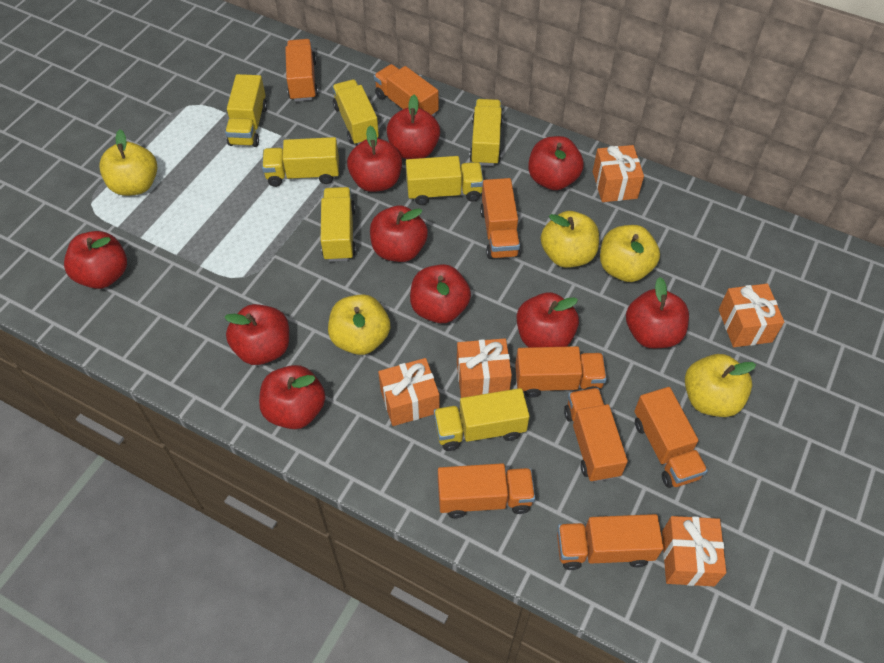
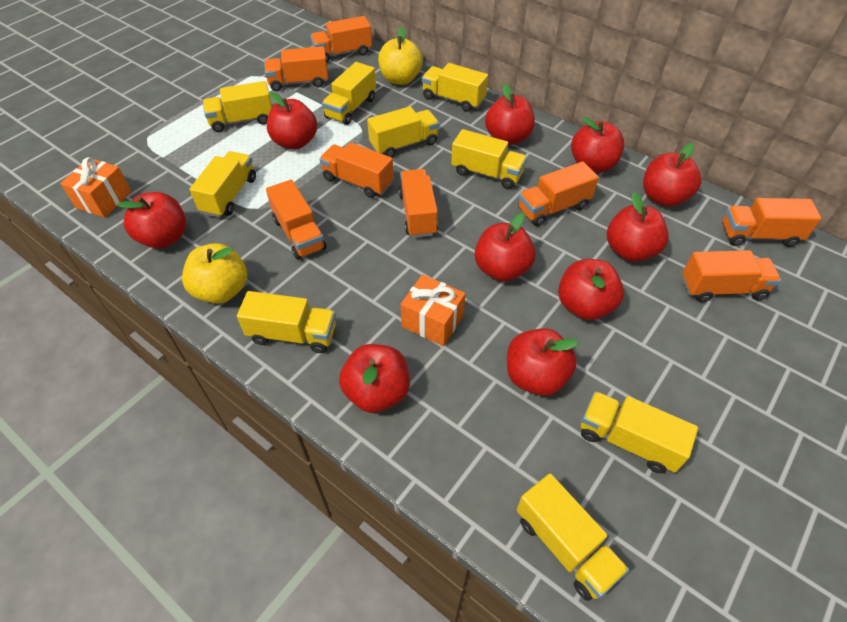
orange gift: [378,358,439,426] [457,338,512,398] [593,145,644,202] [662,516,726,586] [719,284,784,347] = 5 -> [60,157,131,218] [400,275,465,346] = 2
yellow apple: [99,130,157,196] [328,294,390,355] [541,211,599,268] [600,225,660,282] [685,354,756,417] = 5 -> [182,243,247,304] [378,27,423,85] = 2
yellow truck: [225,74,267,147] [262,137,339,187] [321,187,356,262] [332,79,379,144] [406,156,483,205] [434,388,530,451] [469,99,503,166] = 7 -> [189,151,256,218] [203,81,272,132] [237,291,336,353] [322,62,376,125] [367,106,439,157] [422,63,488,112] [451,129,527,189] [517,473,629,601] [581,391,698,473] = 9

